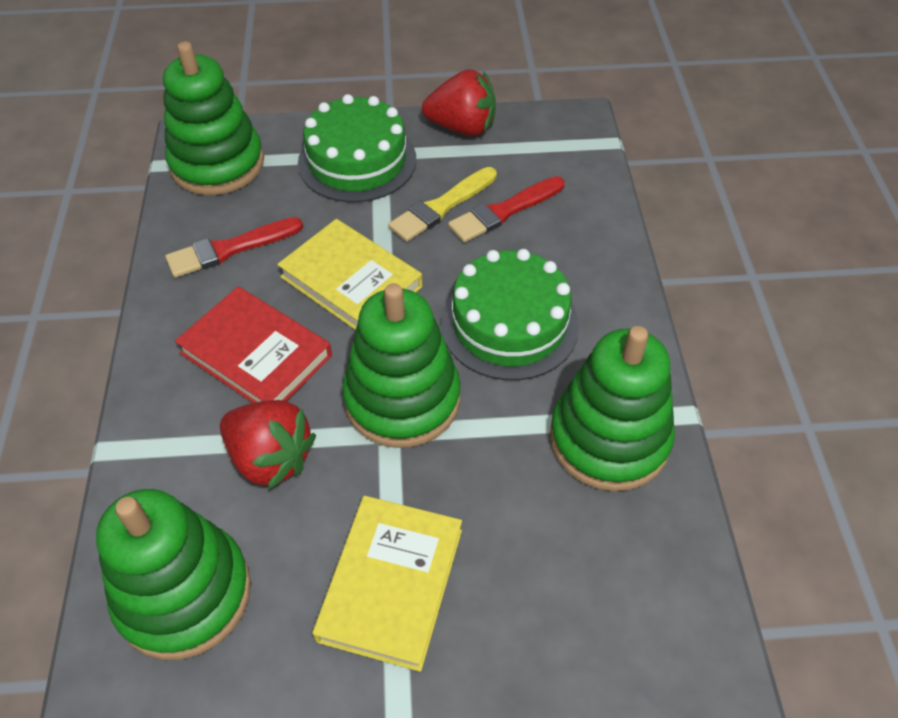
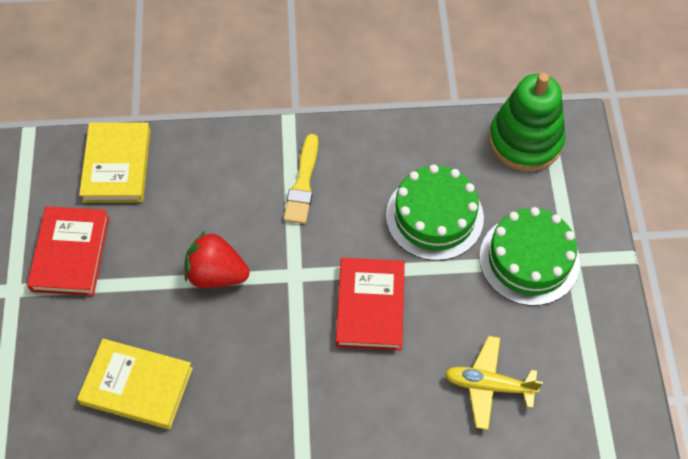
green stacking toy: [96,489,251,660] [163,41,264,195] [342,283,461,448] [550,326,675,491] = 4 -> [489,73,565,172] = 1
red book: [175,286,332,403] = 1 -> [27,206,109,296] [336,258,405,351] = 2
red brush: [165,217,303,278] [448,176,565,242] = 2 -> none = 0
red strawberry: [220,400,316,490] [422,69,496,136] = 2 -> [184,231,250,288] = 1
yellow plane: none = 0 -> [445,336,543,430] = 1

